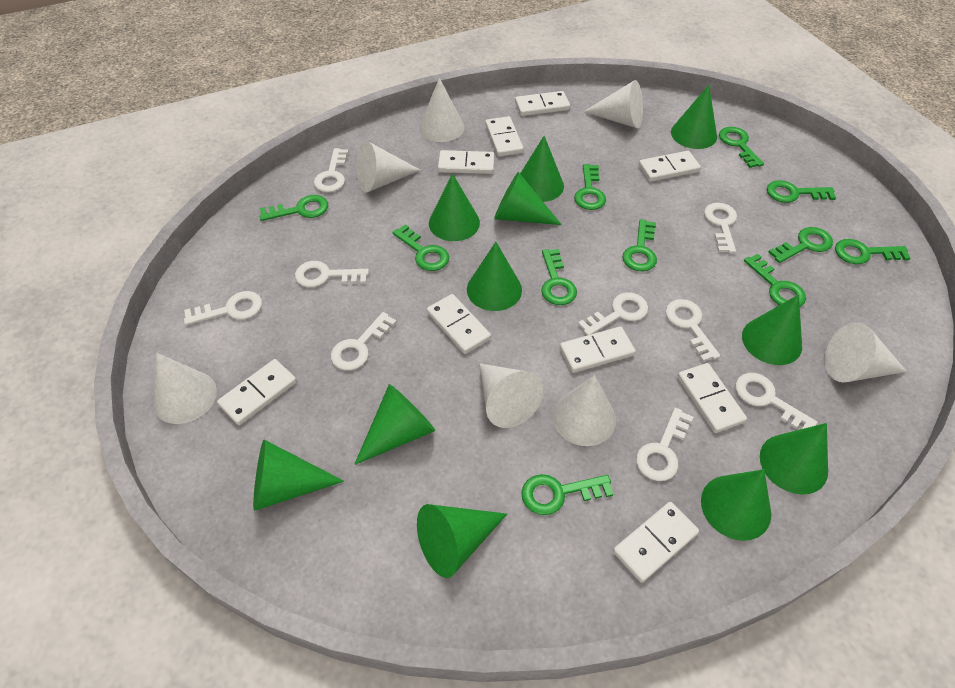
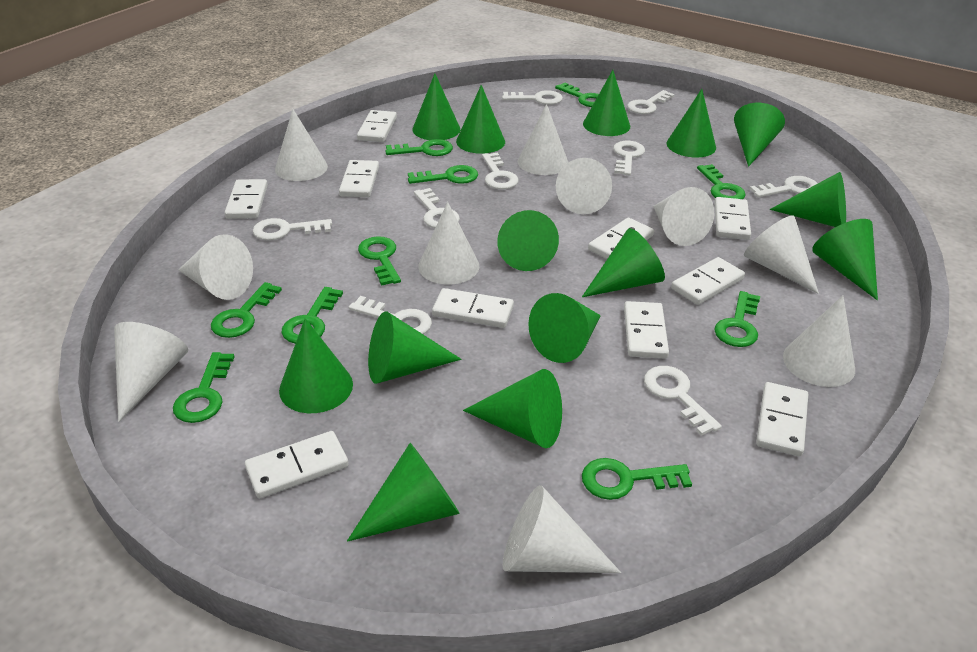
green cone: [253,440,344,511] [354,384,435,465] [417,504,507,578] [429,173,480,241] [467,242,522,311] [494,172,562,225] [520,136,564,202] [671,85,717,149] [701,469,771,541] [742,294,802,365] [760,423,828,495] = 11 -> [279,318,353,413] [347,443,460,542] [368,311,461,384] [412,74,460,140] [456,85,505,154] [463,369,562,448] [497,210,559,271] [528,293,601,363] [582,228,665,297] [583,70,630,136] [666,89,716,158] [734,103,785,167] [770,172,846,227] [812,219,878,300] = 14
green key: [260,195,328,221] [392,224,449,271] [521,474,613,515] [541,249,577,305] [574,164,606,210] [622,219,657,271] [719,127,764,168] [744,254,806,307] [767,180,836,203] [768,227,833,263] [835,239,911,264] = 11 -> [173,352,235,423] [211,282,282,338] [281,287,343,344] [358,236,401,286] [385,139,453,156] [408,165,478,184] [555,82,599,107] [582,458,692,500] [697,164,746,199] [714,291,760,347] = 10
white cone: [153,353,217,424] [356,141,420,193] [419,78,464,142] [479,363,543,428] [553,375,616,446] [583,80,643,128] [825,322,907,382] = 7 -> [114,322,188,422] [178,234,253,300] [275,109,328,181] [418,202,479,285] [503,485,621,573] [518,104,568,175] [556,158,612,214] [653,187,714,246] [744,216,819,294] [783,295,855,387] = 10
white domino: [217,359,297,425] [427,294,491,354] [438,150,495,174] [485,116,524,157] [515,91,570,116] [560,326,636,373] [613,502,699,583] [639,151,701,182] [677,363,747,433] = 9 -> [225,179,268,219] [245,431,349,498] [339,160,379,197] [357,110,397,142] [432,288,514,328] [588,218,654,259] [624,301,669,358] [671,257,745,305] [714,197,751,240] [756,382,808,456] = 10

